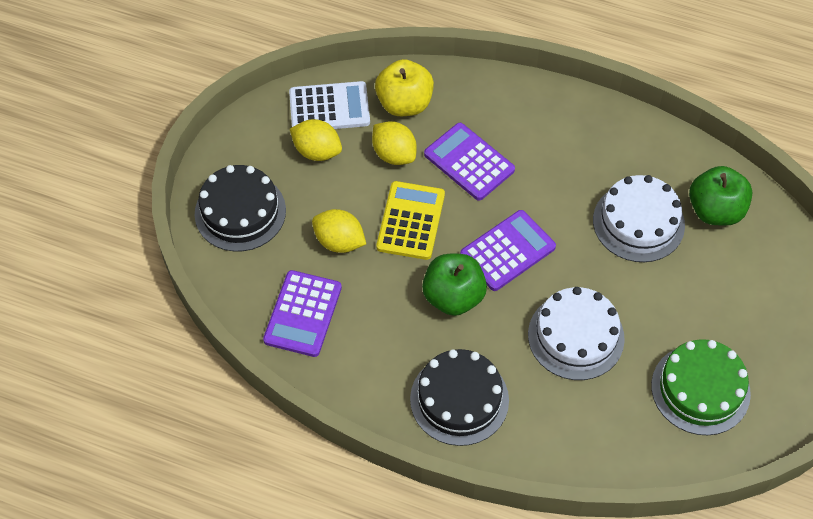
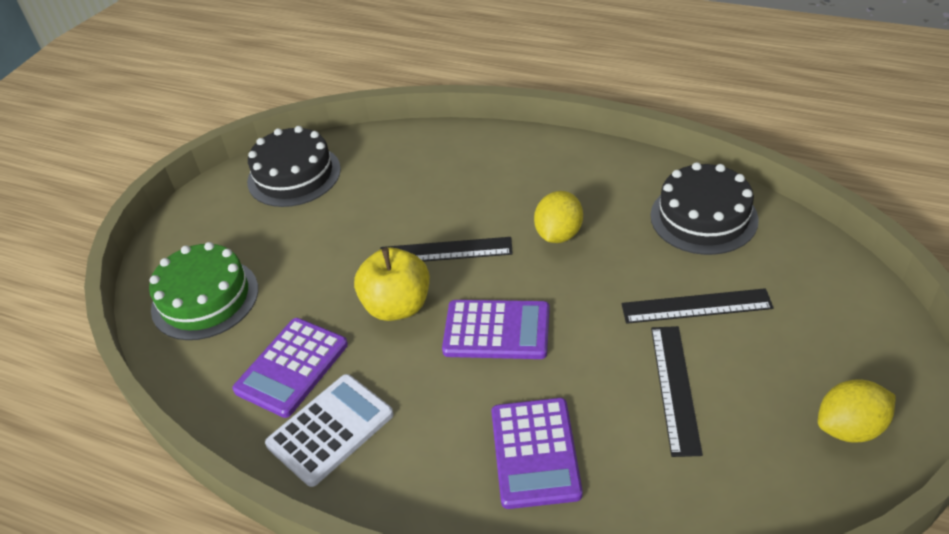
black ruler: none = 0 -> [380,237,513,262] [621,288,774,324] [651,326,703,457] = 3
green apple: [422,254,487,316] [689,166,752,226] = 2 -> none = 0
white cake: [528,287,625,380] [593,175,685,262] = 2 -> none = 0
yellow calculator: [376,181,445,260] = 1 -> none = 0
yellow lemon: [290,119,342,161] [312,209,366,253] [372,121,417,165] = 3 -> [534,191,583,243] [818,379,896,442] = 2

